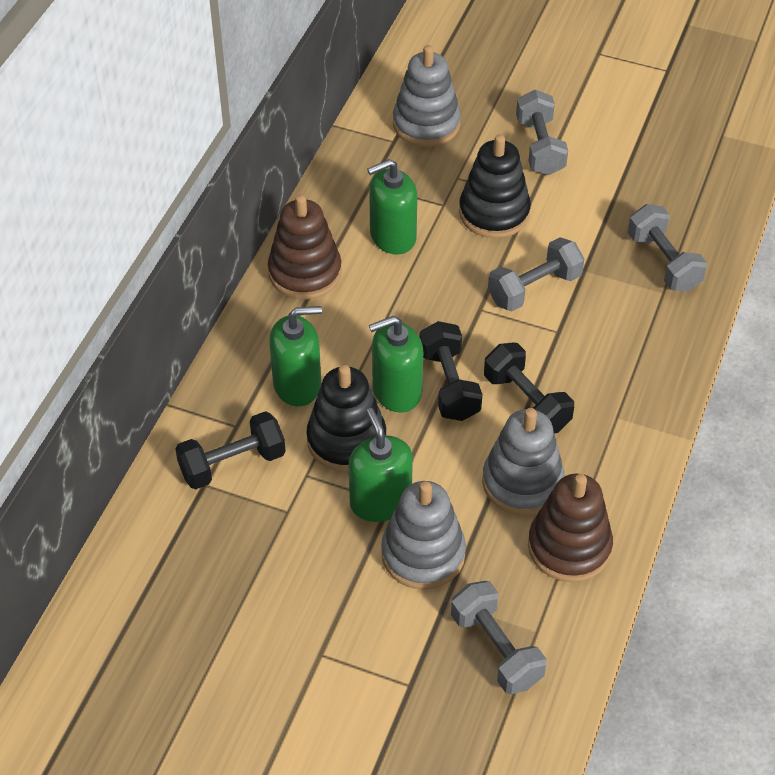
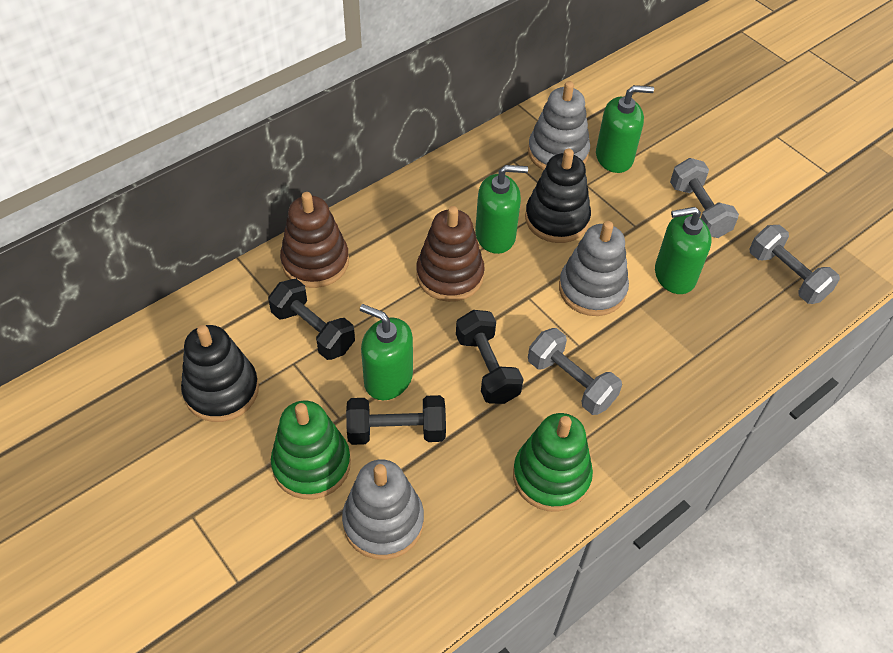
green stacking toy: none = 0 -> [271,400,351,499] [513,413,593,512] = 2
grey dumbbell: [451,581,547,694] [488,237,584,311] [516,90,568,175] [628,204,707,292] = 4 -> [528,328,622,415] [670,158,739,238] [750,225,840,304] = 3

